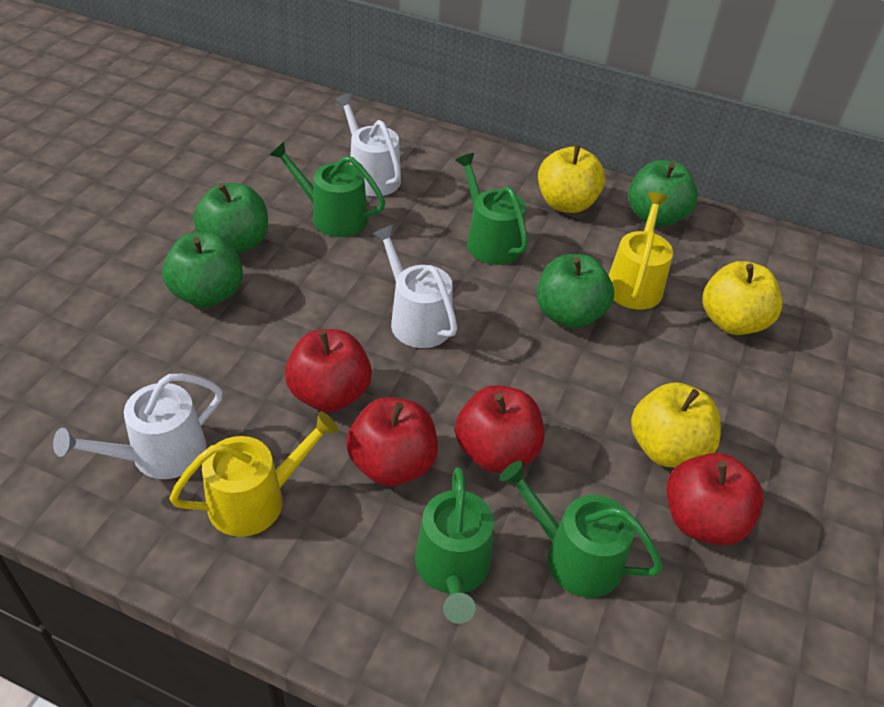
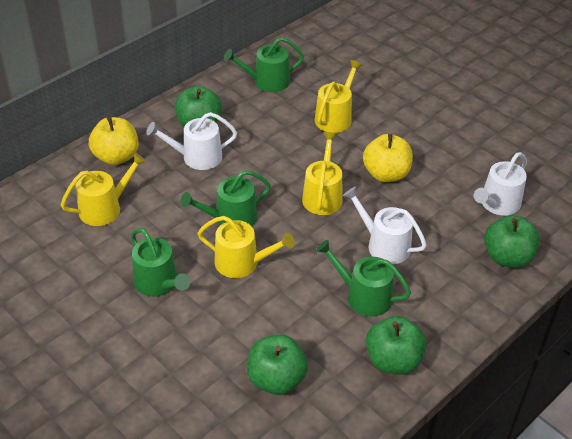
red apple: [285,329,372,412] [346,397,438,486] [455,385,544,472] [666,453,764,545] = 4 -> none = 0
yellow apple: [538,144,605,213] [631,382,721,468] [703,261,782,335] = 3 -> [89,117,139,165] [363,134,413,182] = 2
yellow watering can: [169,411,339,537] [608,192,673,310] = 2 -> [61,153,146,226] [198,216,294,278] [302,132,342,215] [315,60,362,133] = 4

